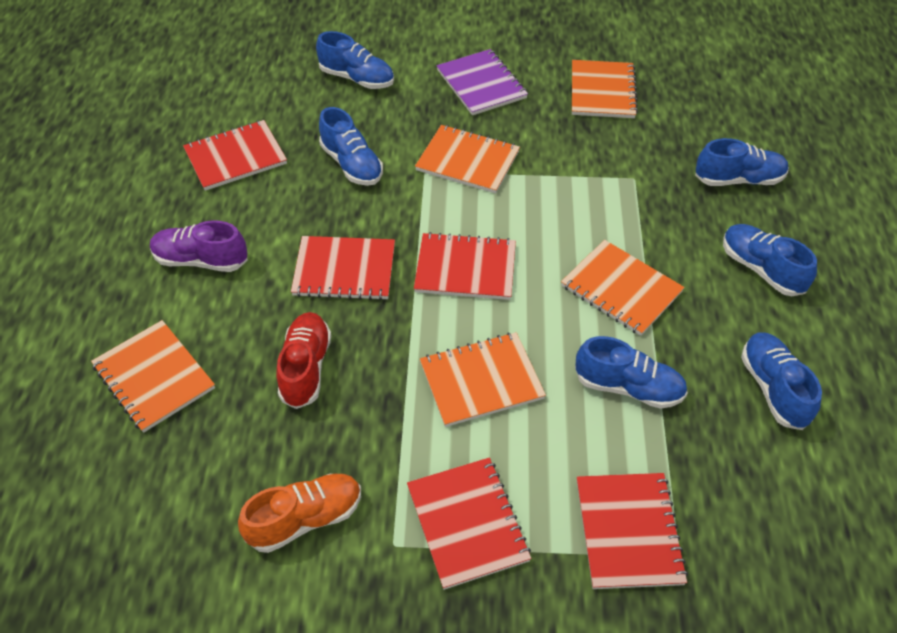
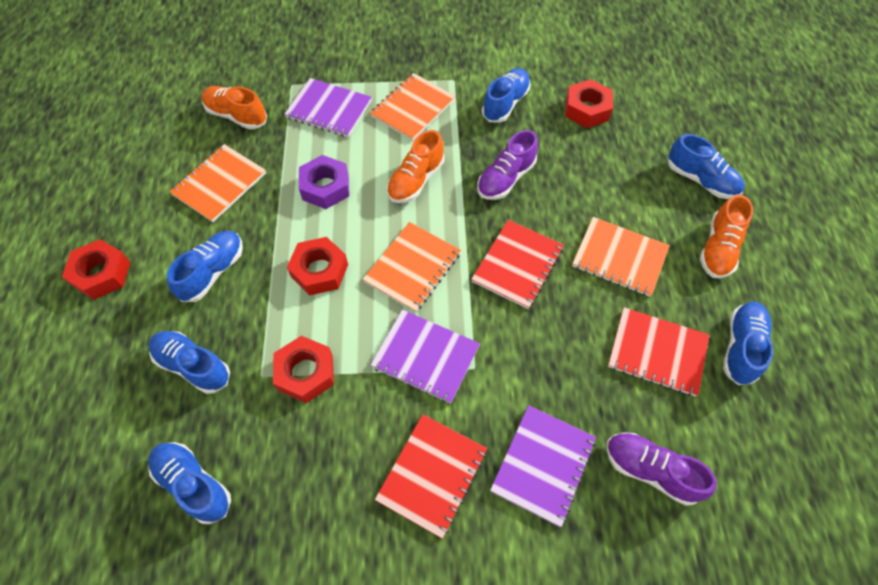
orange notebook: [91,320,215,433] [415,125,520,194] [420,332,546,427] [561,240,685,336] [572,60,638,118] = 5 -> [169,144,266,222] [362,222,461,312] [370,73,456,141] [572,217,670,297] = 4
orange shoe: [238,474,361,553] = 1 -> [202,86,267,130] [387,130,445,203] [700,194,753,278] = 3
purple notebook: [437,49,528,115] = 1 -> [284,78,372,137] [371,309,480,404] [490,405,596,527] = 3
purple nut: none = 0 -> [299,155,349,209] = 1
purple shoe: [150,220,248,272] = 1 -> [477,130,538,200] [606,432,717,506] = 2
red notebook: [183,120,287,191] [291,236,395,300] [407,457,531,590] [414,232,516,300] [577,473,688,589] = 5 -> [375,414,487,539] [471,220,564,309] [608,307,710,397] = 3
red nut: none = 0 -> [62,239,130,300] [273,336,334,403] [287,237,348,296] [565,79,613,128] = 4
red shoe: [276,312,331,409] = 1 -> none = 0

